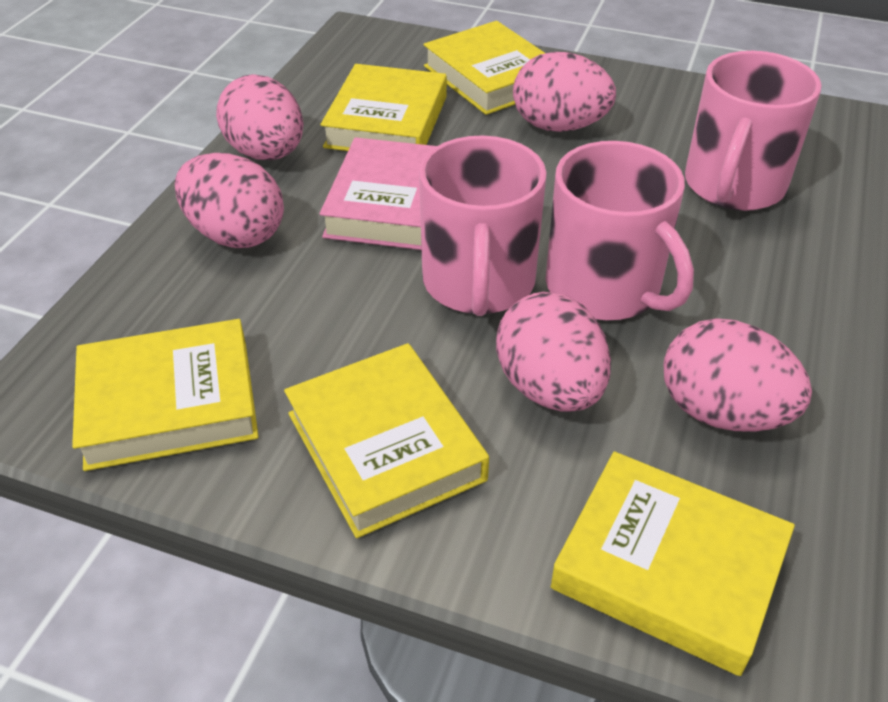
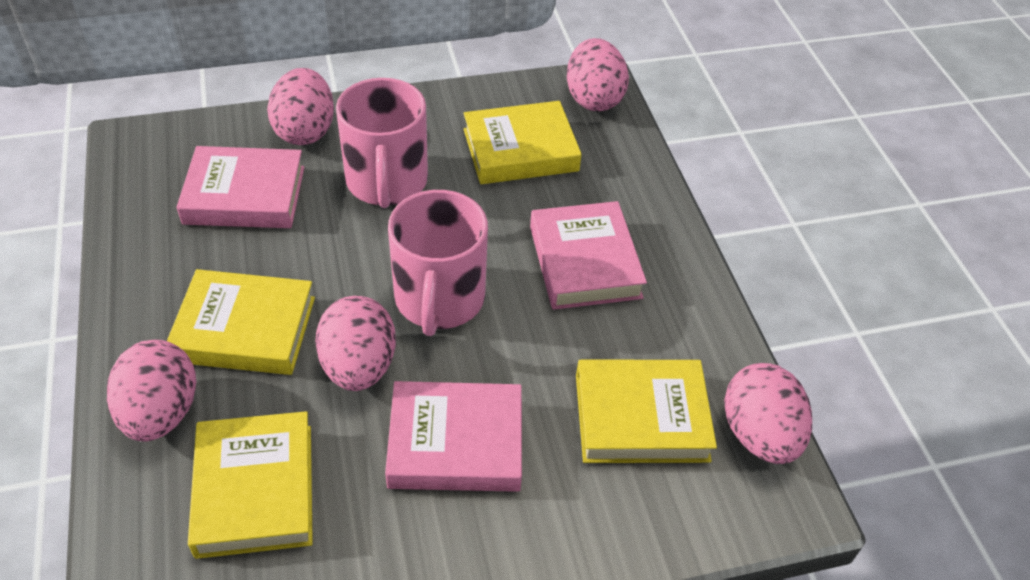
pink book: [319,137,437,250] = 1 -> [177,146,304,228] [385,381,522,492] [530,201,647,310] = 3
pink mug: [419,136,547,316] [546,141,694,320] [685,51,822,211] = 3 -> [336,78,428,208] [388,190,488,336] = 2
yellow book: [72,319,259,471] [284,343,489,538] [320,64,447,151] [423,21,545,115] [551,451,795,676] = 5 -> [167,269,315,375] [188,411,313,559] [464,101,582,184] [576,360,717,463] = 4

